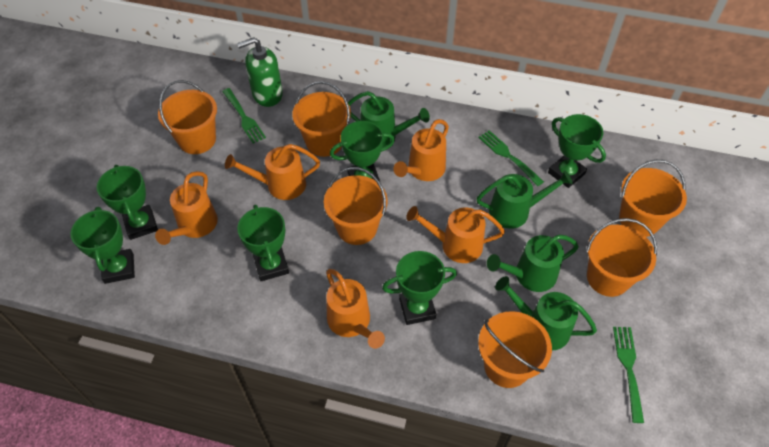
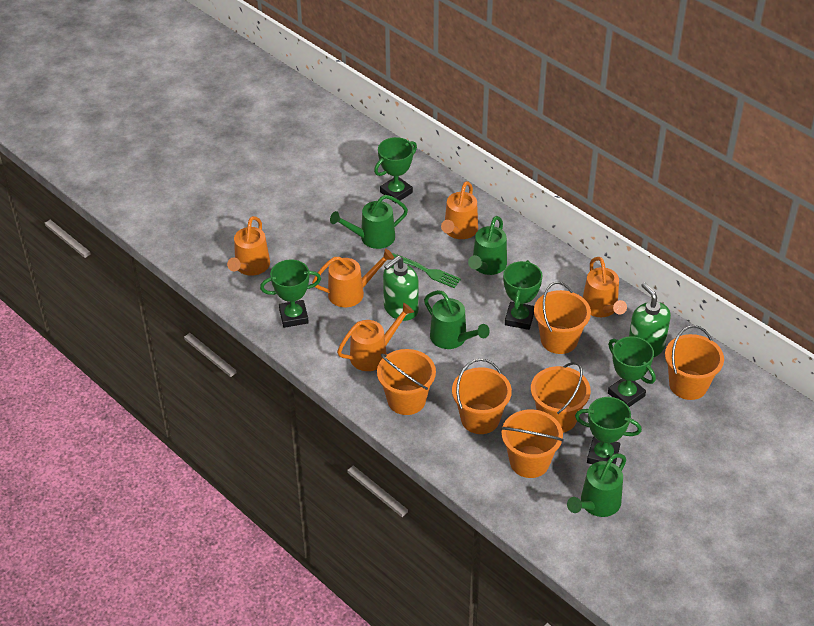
green fork: [222,88,266,143] [478,130,544,186] [613,327,644,423] = 3 -> [392,253,461,288] = 1
green soap dispenser: [237,37,283,107] = 1 -> [383,256,419,321] [629,282,671,357] = 2
green trophy: [70,207,135,284] [97,165,158,240] [237,205,289,281] [330,121,395,181] [382,251,457,325] [548,114,606,188] = 6 -> [260,259,321,328] [374,137,417,203] [503,260,543,330] [575,397,642,465] [608,336,656,407] = 5

